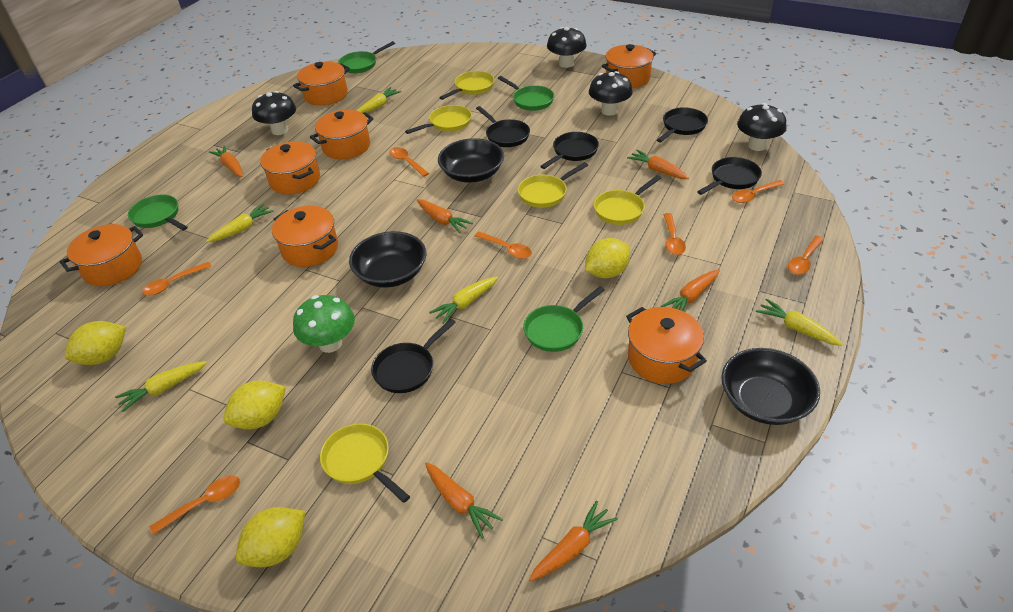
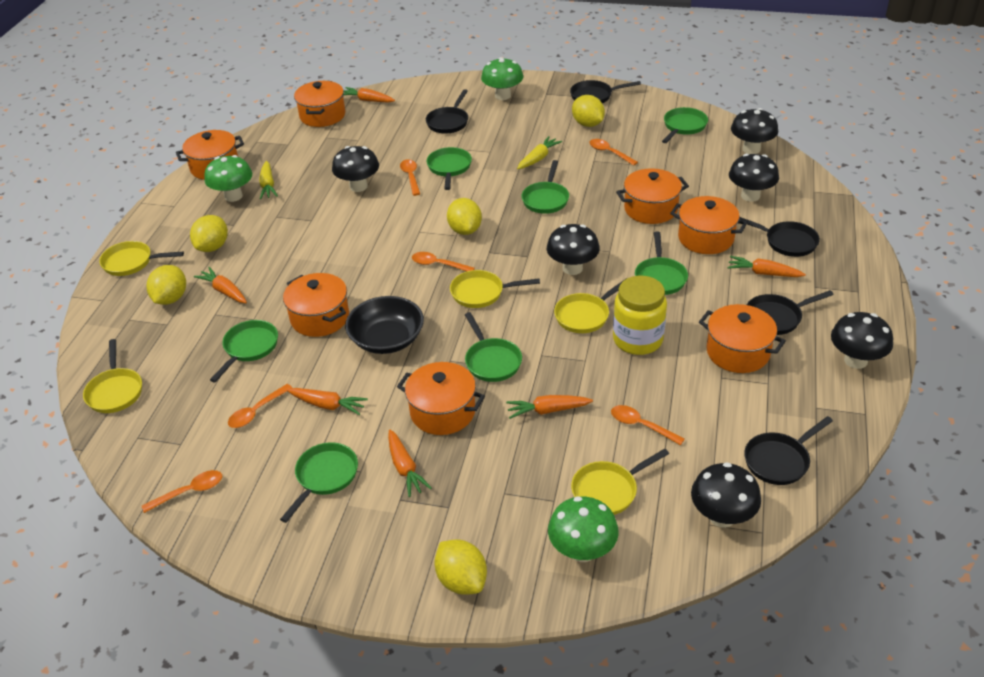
black bowl: [349,231,426,288] [438,138,504,182] [721,348,820,425] = 3 -> [345,296,424,354] = 1
black mushroom: [252,91,296,135] [547,27,587,68] [589,71,633,116] [737,103,786,151] = 4 -> [332,146,379,192] [547,224,600,275] [691,462,761,528] [729,154,779,202] [731,108,778,154] [831,312,893,369] = 6
green mushroom: [293,295,355,353] = 1 -> [204,155,252,202] [481,57,523,100] [548,496,619,562] = 3
green pan: [128,195,188,231] [338,41,395,73] [498,76,554,111] [523,286,605,352] = 4 -> [210,320,278,383] [280,442,358,523] [427,147,472,190] [465,312,522,382] [521,160,569,214] [635,231,688,295] [662,107,708,143] = 7
orange spoon: [142,262,211,295] [150,476,240,535] [389,147,429,177] [475,232,532,259] [663,213,686,255] [732,180,785,203] [788,236,824,275] = 7 -> [142,470,222,513] [228,384,292,428] [400,159,420,196] [412,252,475,271] [589,139,638,166] [611,405,685,445] = 6
yellow carrot: [115,361,207,412] [206,204,274,242] [356,87,402,113] [429,277,498,324] [756,299,843,346] = 5 -> [259,161,278,199] [517,136,562,169] = 2
yellow jar: none = 0 -> [613,276,667,355] = 1
yellow lemon: [65,321,126,365] [224,380,286,429] [236,507,305,567] [585,238,630,278] = 4 -> [147,265,186,305] [190,215,228,252] [434,540,487,595] [447,198,482,235] [572,95,605,127] = 5

